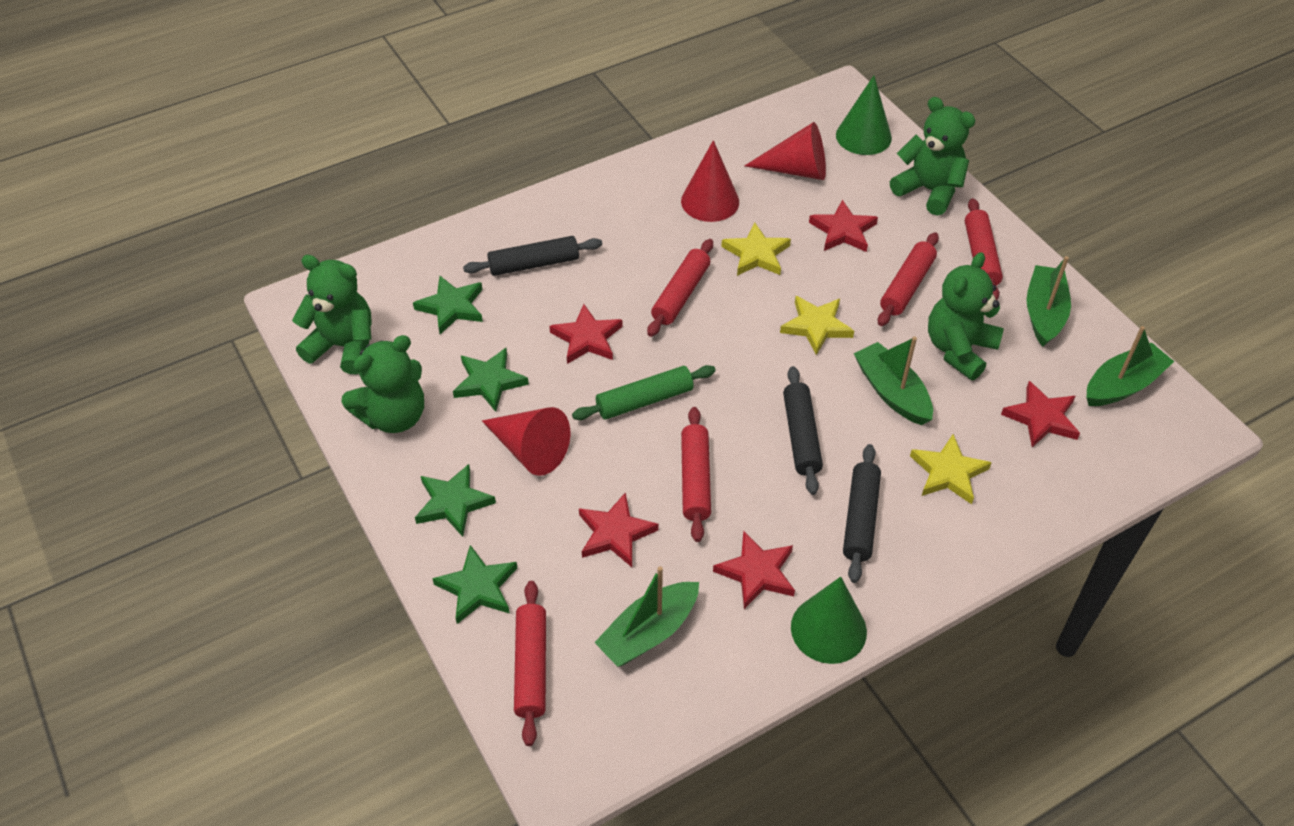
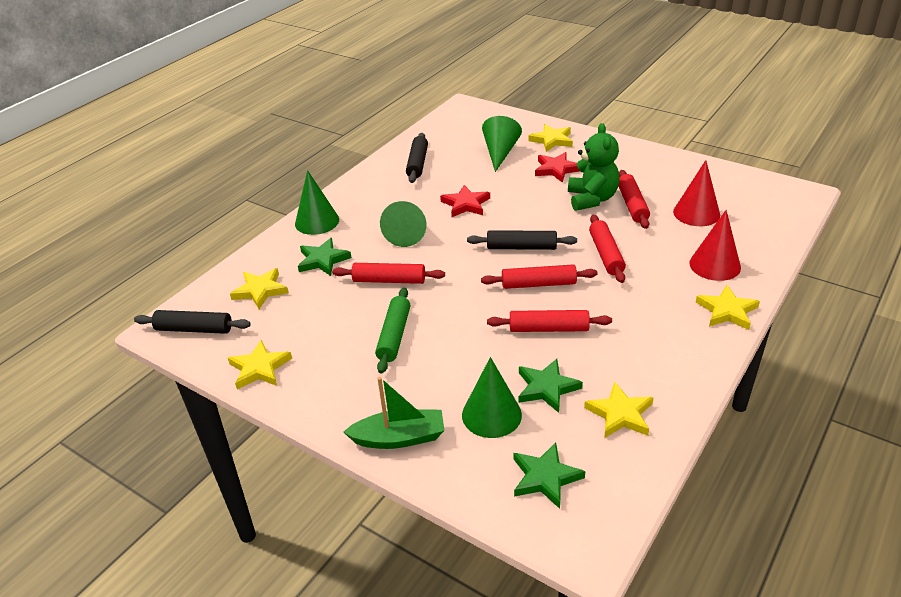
green boat: [594,566,699,667] [854,336,933,425] [1027,256,1071,347] [1086,326,1175,406] = 4 -> [344,377,445,449] = 1
green cone: [791,577,867,664] [836,76,892,155] = 2 -> [295,170,339,235] [380,201,427,247] [462,357,522,438] [482,116,522,172] = 4
green star: [413,276,483,334] [415,464,496,537] [432,545,517,624] [453,348,529,412] = 4 -> [298,238,351,276] [514,443,585,509] [519,359,583,413] = 3
green teddy bear: [292,255,372,374] [341,335,424,433] [890,97,976,216] [928,252,1004,380] = 4 -> [568,123,620,211] = 1
red cone: [482,407,570,476] [681,140,739,222] [745,122,826,180] = 3 -> [673,160,720,226] [689,210,741,281] = 2
red star: [549,304,623,364] [579,492,659,567] [713,531,795,609] [809,200,878,252] [1001,381,1080,447] = 5 -> [440,185,490,217] [535,152,579,183] = 2
yellow star: [721,222,791,276] [780,296,854,355] [910,434,992,504] = 3 -> [228,340,292,389] [230,268,289,309] [528,124,573,152] [584,382,654,438] [696,285,760,330] = 5

